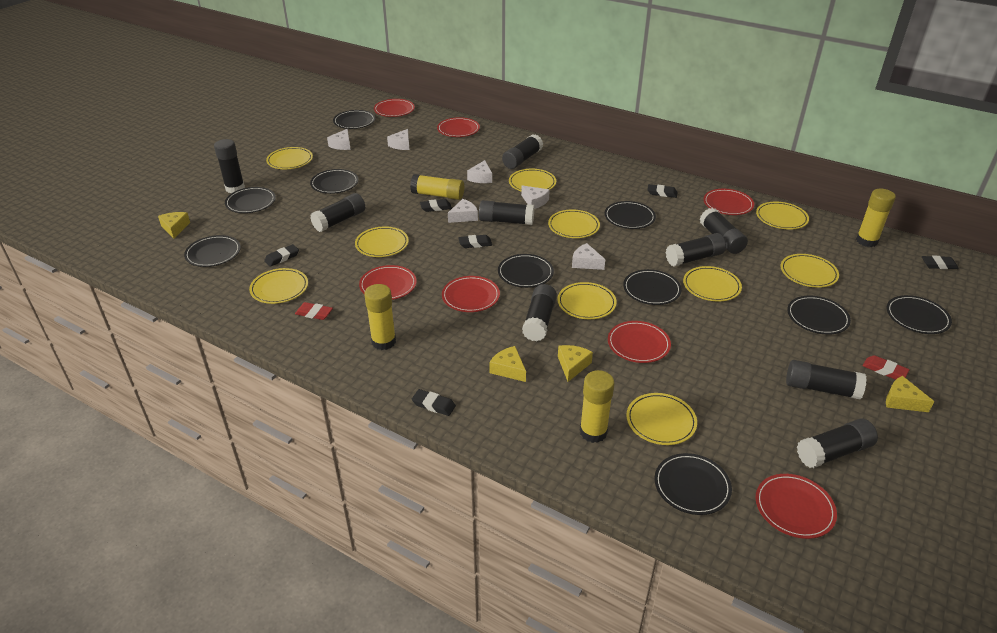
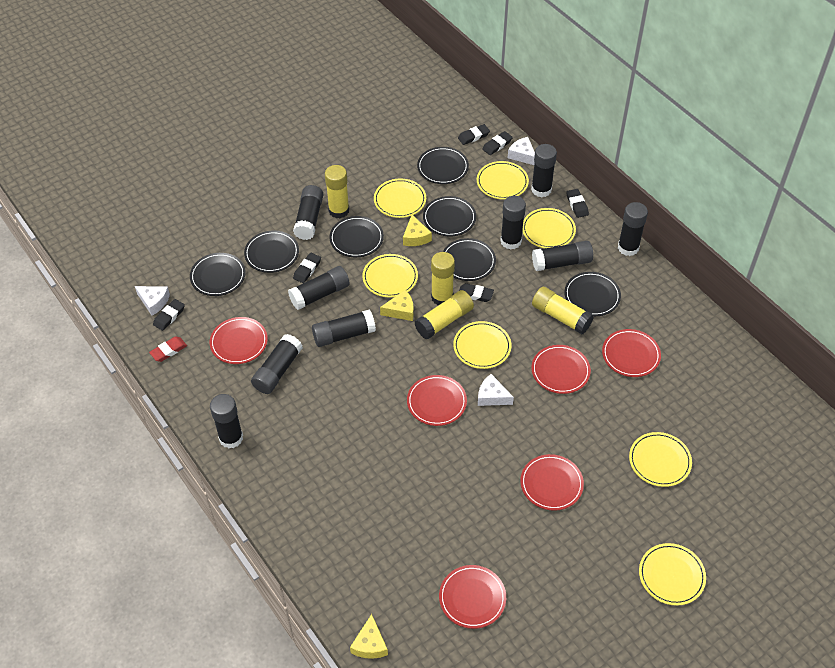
black plate: [184,235,241,267] [225,187,276,213] [310,169,359,194] [333,110,375,129] [498,254,554,288] [604,201,656,229] [623,269,682,305] [654,453,732,515] [787,296,851,335] [887,295,952,334] = 10 -> [190,253,246,296] [244,231,299,273] [329,216,384,257] [417,147,469,184] [423,196,476,236] [443,238,496,281] [564,272,621,316] = 7
red eraser: [295,302,333,320] [863,355,909,380] = 2 -> [149,337,187,362] = 1
red plate: [359,265,417,300] [374,99,415,117] [437,117,480,137] [442,276,500,312] [608,321,671,363] [703,189,754,215] [756,474,837,539] = 7 -> [210,317,268,364] [407,375,467,426] [439,565,506,629] [520,454,584,511] [531,345,591,394] [602,329,661,377] = 6
white cheese: [327,129,351,150] [387,129,409,150] [448,199,478,223] [467,160,492,183] [521,185,550,209] [572,243,605,270] = 6 -> [135,286,170,316] [478,374,514,406] [508,137,535,165] = 3
yellow cheese: [158,212,190,238] [489,346,526,382] [558,345,593,382] [886,376,934,412] = 4 -> [350,614,388,659] [380,290,414,321] [403,215,432,246] = 3
yellow plate: [249,268,308,304] [266,147,313,169] [355,226,409,257] [509,169,556,191] [548,209,600,238] [557,282,617,319] [626,393,697,445] [683,266,742,301] [756,202,809,230] [781,254,839,288] = 10 -> [362,254,418,298] [374,178,426,218] [453,321,511,369] [477,161,529,199] [522,208,576,248] [629,432,692,487] [639,543,706,606] = 7

